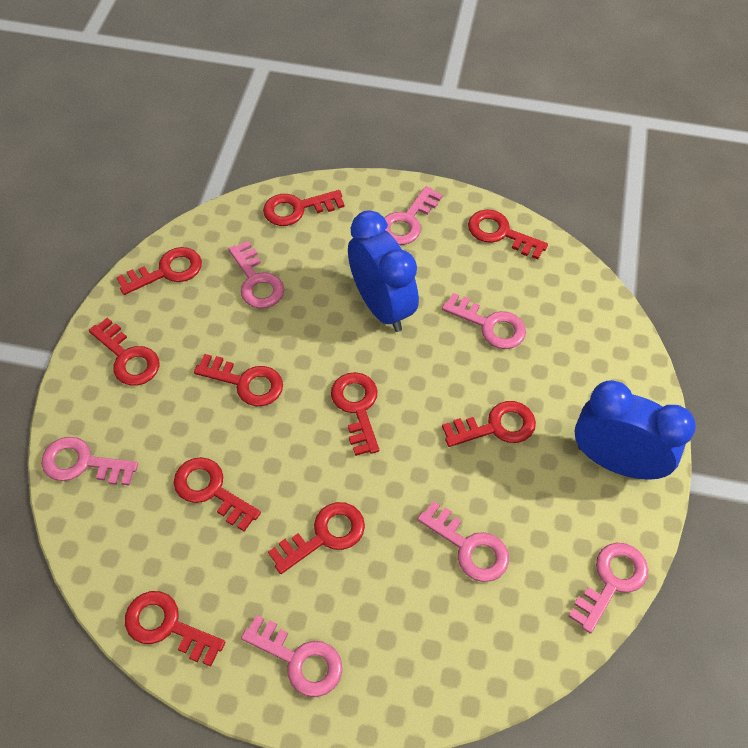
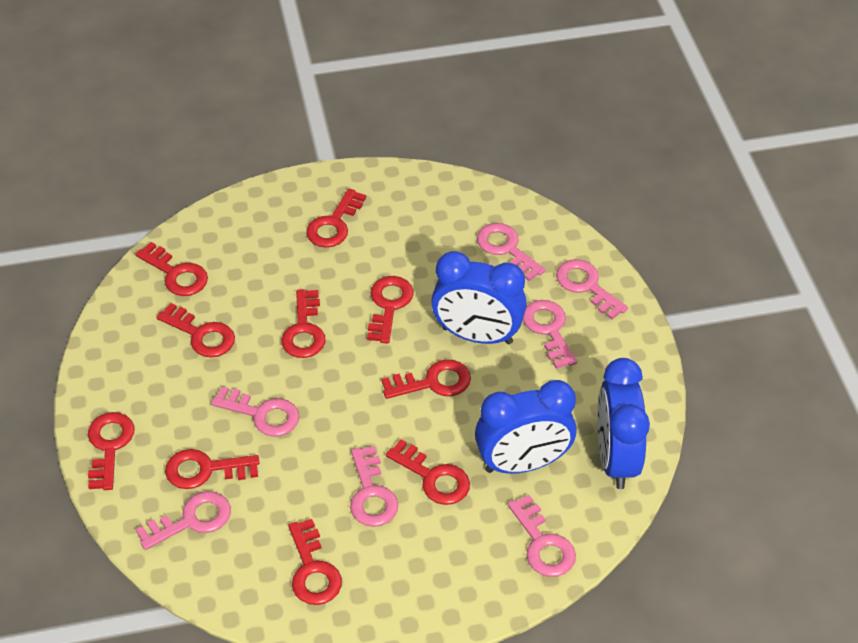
blue clock: [348,210,419,332] [575,380,696,480] = 2 -> [431,251,527,344] [475,380,577,474] [597,358,650,489] = 3

